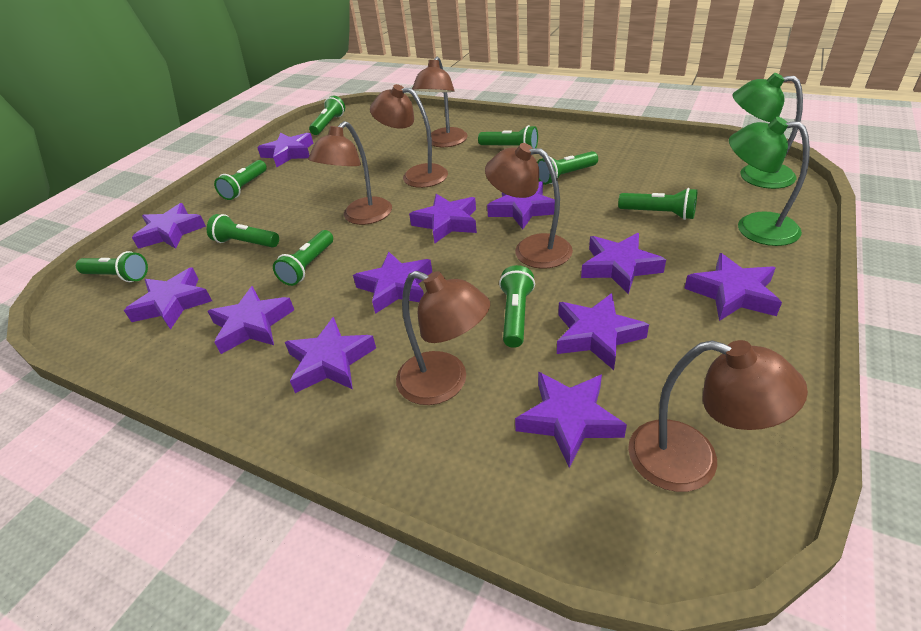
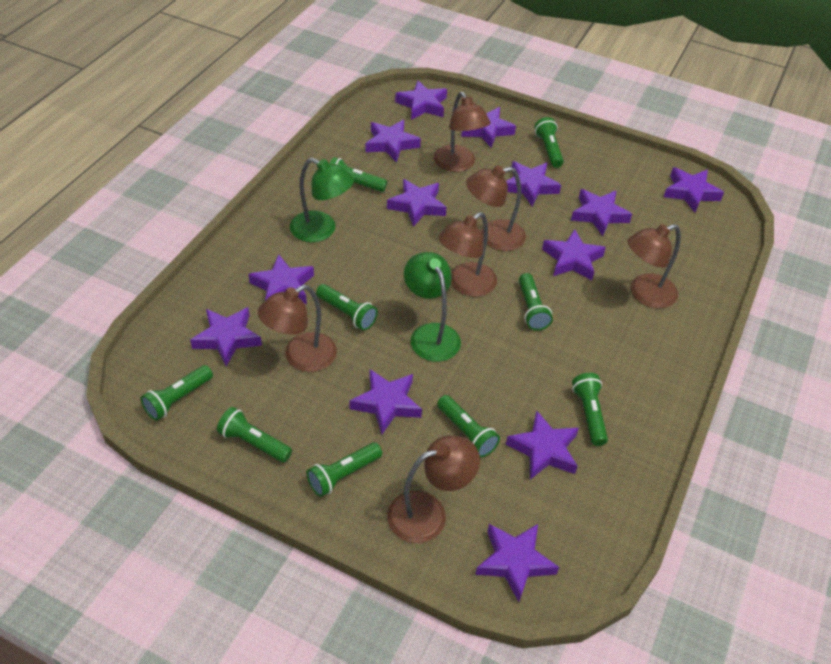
purple star: [124,267,212,330] [132,203,206,249] [207,286,294,354] [257,133,313,167] [285,317,376,393] [353,252,432,314] [409,194,477,243] [487,181,555,229] [515,372,627,468] [557,293,649,370] [581,233,666,295] [684,253,782,321] = 12 -> [190,307,262,366] [248,254,314,304] [350,369,422,434] [365,120,421,163] [387,179,447,227] [395,80,447,120] [461,107,516,148] [475,524,559,602] [506,161,561,206] [506,411,579,479] [542,229,606,280] [571,189,632,236] [664,167,724,212] = 13

